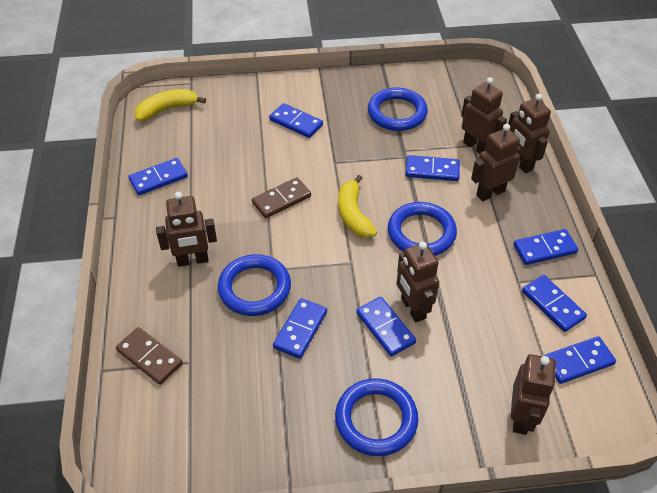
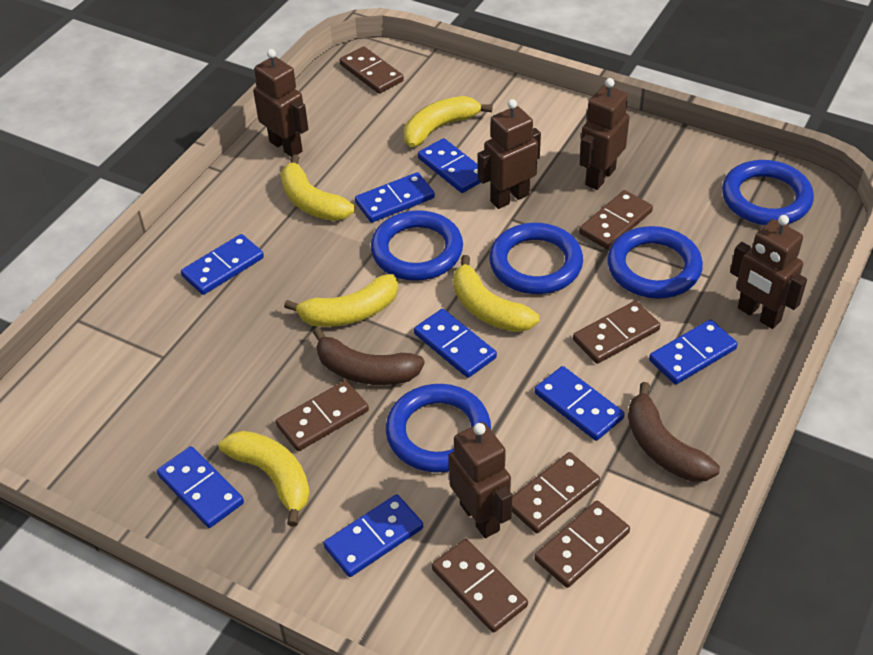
blue ring: [218,254,291,316] [335,378,419,456] [368,87,428,131] [388,202,457,256] = 4 -> [371,210,463,281] [386,384,491,473] [489,223,583,294] [607,226,703,299] [722,160,814,225] = 5
brown banana: none = 0 -> [313,327,425,385] [628,382,720,482] = 2
brown domino: [116,327,183,385] [252,177,311,218] = 2 -> [275,380,369,451] [339,47,404,94] [432,539,528,633] [512,452,600,533] [534,501,630,588] [573,301,660,364] [579,190,653,250] = 7
brown robot: [156,192,217,267] [397,242,439,322] [461,77,507,154] [471,124,521,201] [508,94,551,173] [511,354,556,435] = 6 -> [253,49,308,157] [449,422,512,538] [478,99,541,209] [580,78,630,190] [730,215,807,329] = 5
yellow banana: [134,89,206,121] [338,175,377,238] = 2 -> [219,430,310,526] [281,155,355,221] [284,274,398,327] [404,96,493,147] [453,255,539,332] = 5

